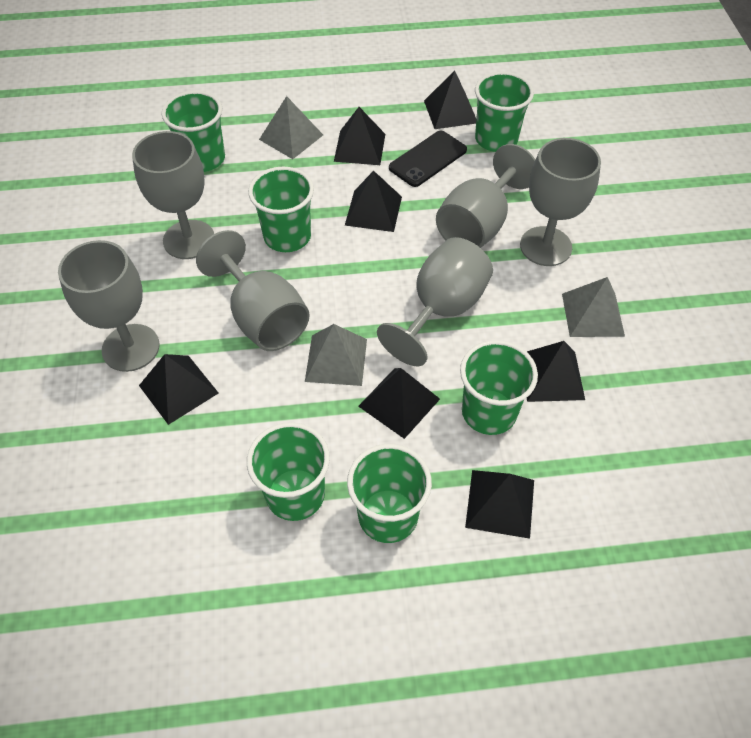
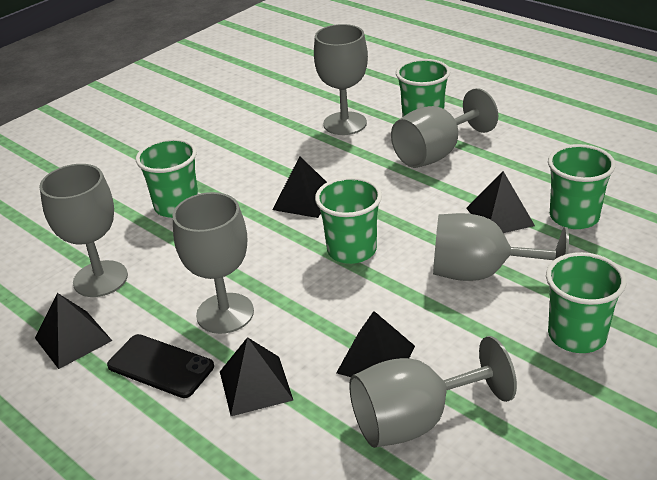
black pyramid: [139,354,218,425] [334,107,385,165] [345,171,402,232] [358,368,440,439] [424,70,476,129] [465,470,534,539] [527,341,585,402] = 7 -> [35,293,112,369] [220,337,293,416] [273,156,327,218] [336,311,415,377] [467,171,535,233] = 5
green cup: [162,91,225,172] [247,422,330,521] [248,167,314,252] [347,444,432,543] [460,340,538,435] [475,72,534,152] = 6 -> [136,138,198,218] [315,177,382,264] [396,59,450,117] [546,252,626,353] [548,144,616,229] = 5
grey pyramid: [259,96,323,159] [305,324,367,386] [562,277,625,337] = 3 -> none = 0

